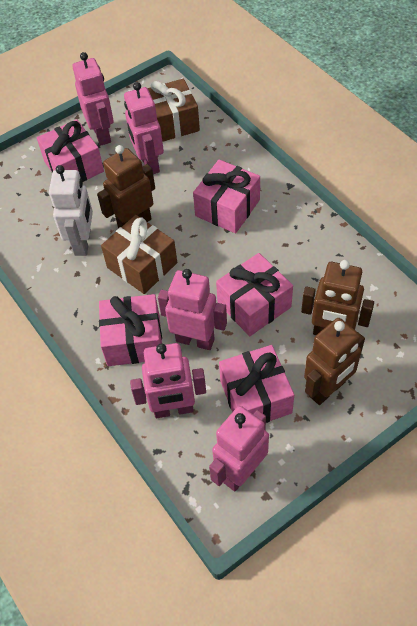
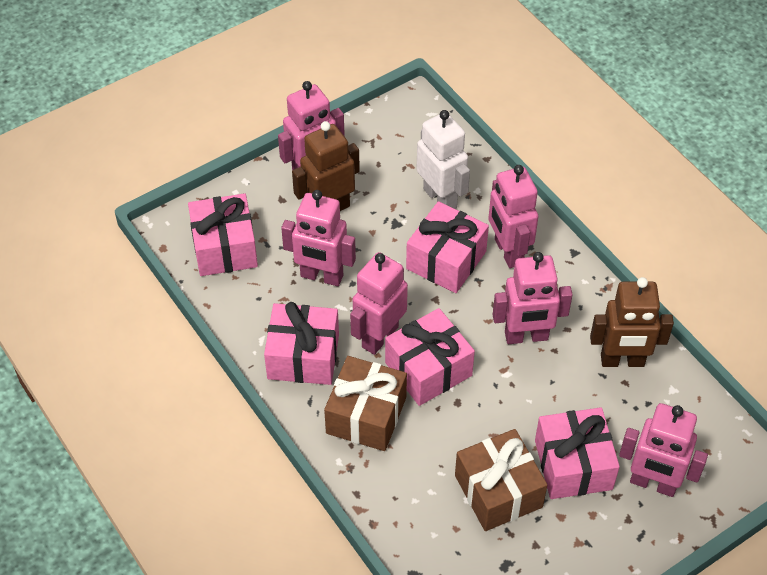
brown robot: [97,145,155,228] [301,260,374,335] [304,318,365,405] = 3 -> [292,121,360,211] [590,277,674,367] = 2
pink robot: [72,52,114,145] [124,82,164,174] [130,343,206,418] [158,269,227,350] [209,406,269,491] = 5 -> [278,81,345,170] [281,190,356,286] [350,252,408,355] [488,165,538,268] [493,252,573,344] [619,403,708,497] = 6

